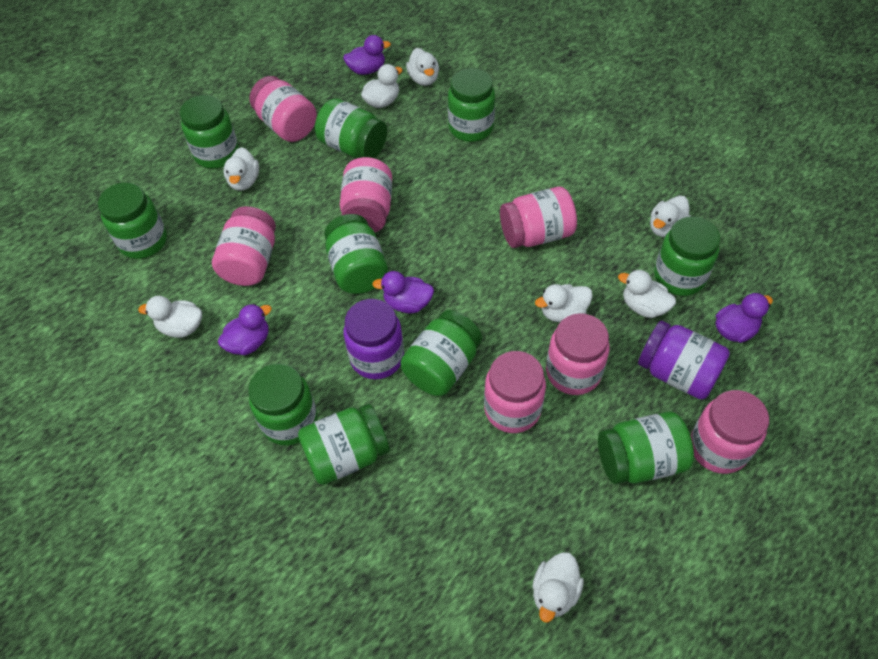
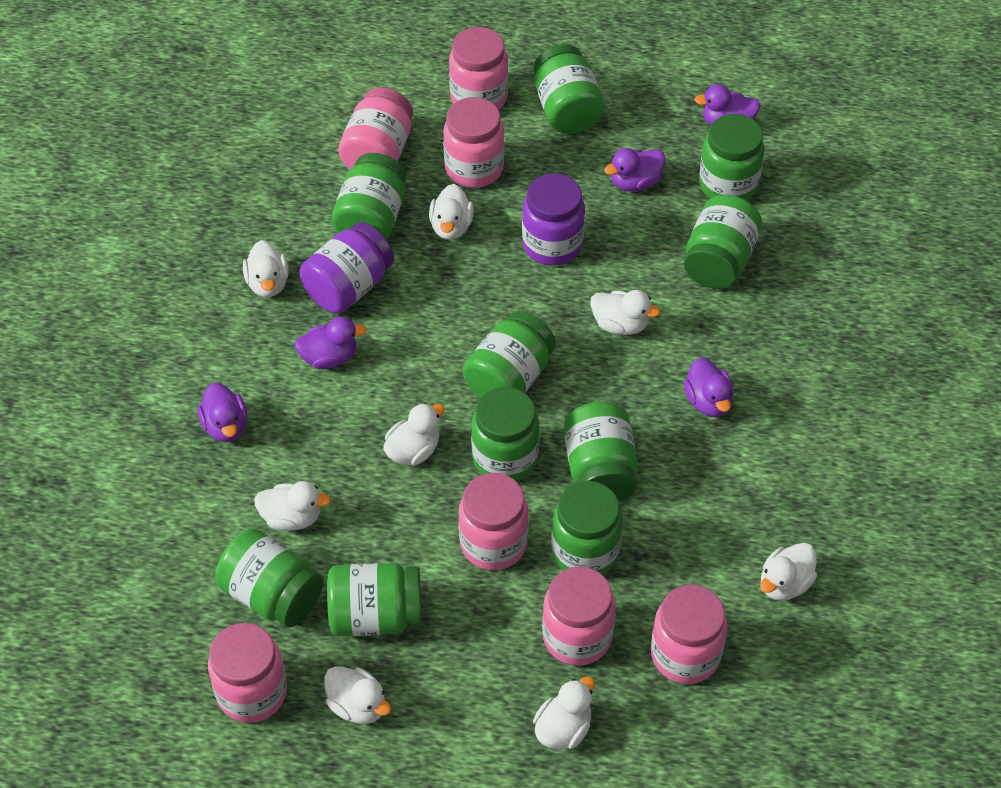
purple duck: [218,304,272,355] [343,35,391,75] [372,271,434,313] [715,293,773,343] = 4 -> [197,382,247,442] [294,316,367,369] [604,148,665,192] [684,357,734,417] [694,84,761,125] = 5

